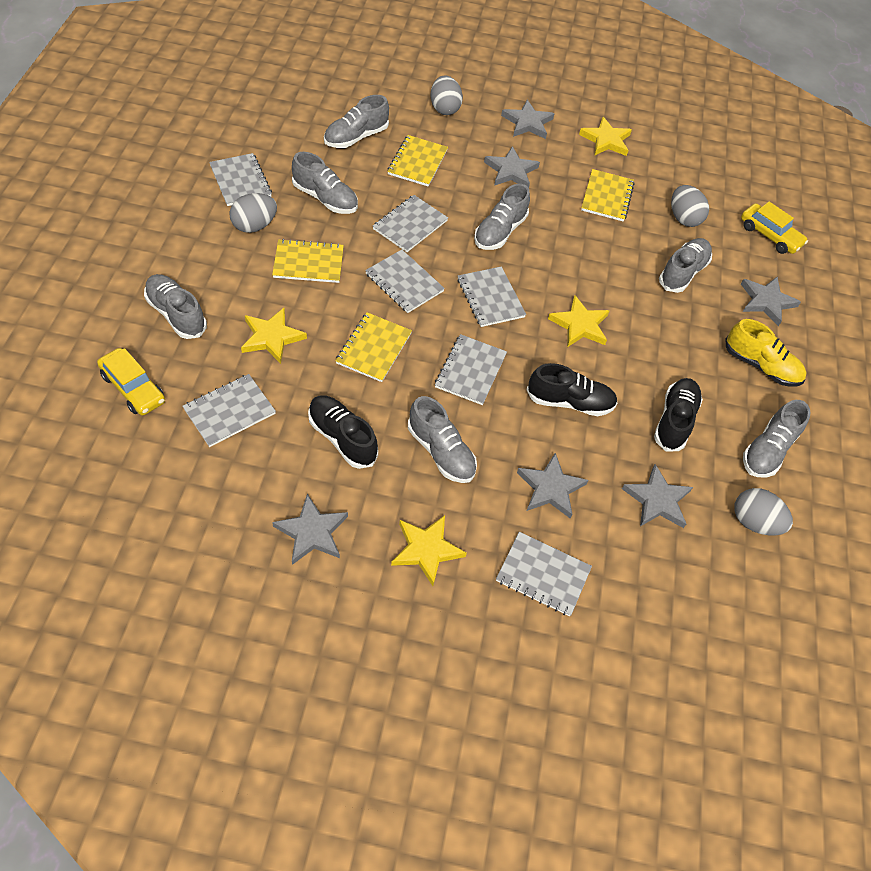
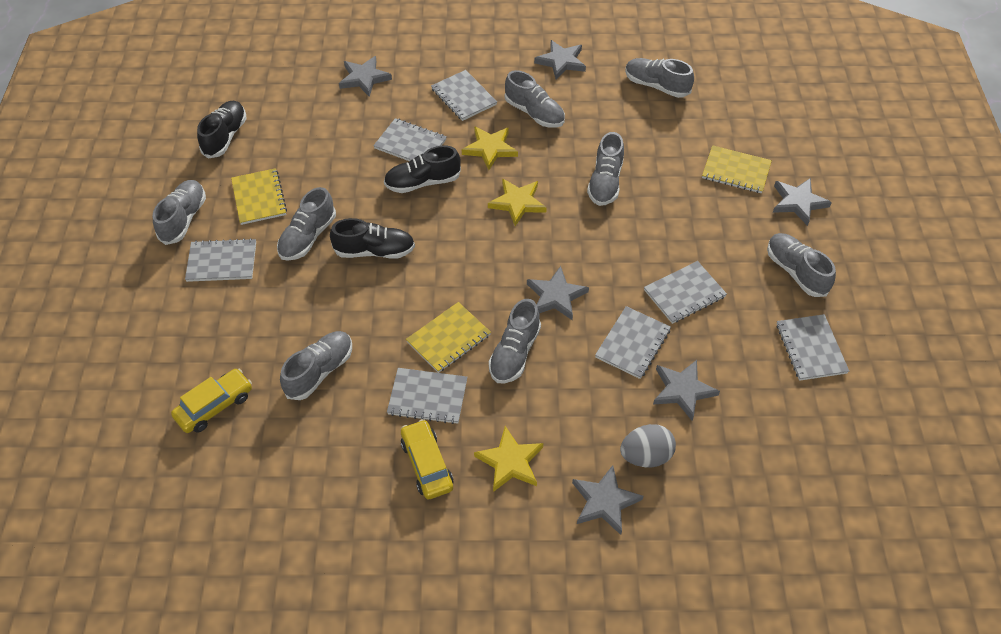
grey egg: [230,193,277,233] [430,75,463,115] [671,185,709,227] [734,488,793,536] = 4 -> [620,424,676,467] = 1
grey shoe: [144,274,207,339] [292,152,358,214] [324,95,389,148] [408,396,477,483] [474,184,530,250] [659,238,712,293] [743,400,811,477] = 7 -> [153,180,206,245] [277,187,336,261] [280,331,352,400] [489,299,541,384] [505,70,565,128] [587,132,624,206] [625,58,694,98] [767,233,836,297] = 8
yellow notebook: [272,239,344,283] [335,312,412,382] [387,135,448,187] [581,169,634,221] = 4 -> [231,168,287,225] [406,302,491,373] [702,145,772,193] = 3
yellow shoe: [725,319,807,387] = 1 -> none = 0
yellow star: [241,308,307,364] [391,515,467,586] [548,295,609,347] [579,117,632,156] = 4 -> [462,126,518,170] [474,426,543,492] [488,178,547,226] = 3

